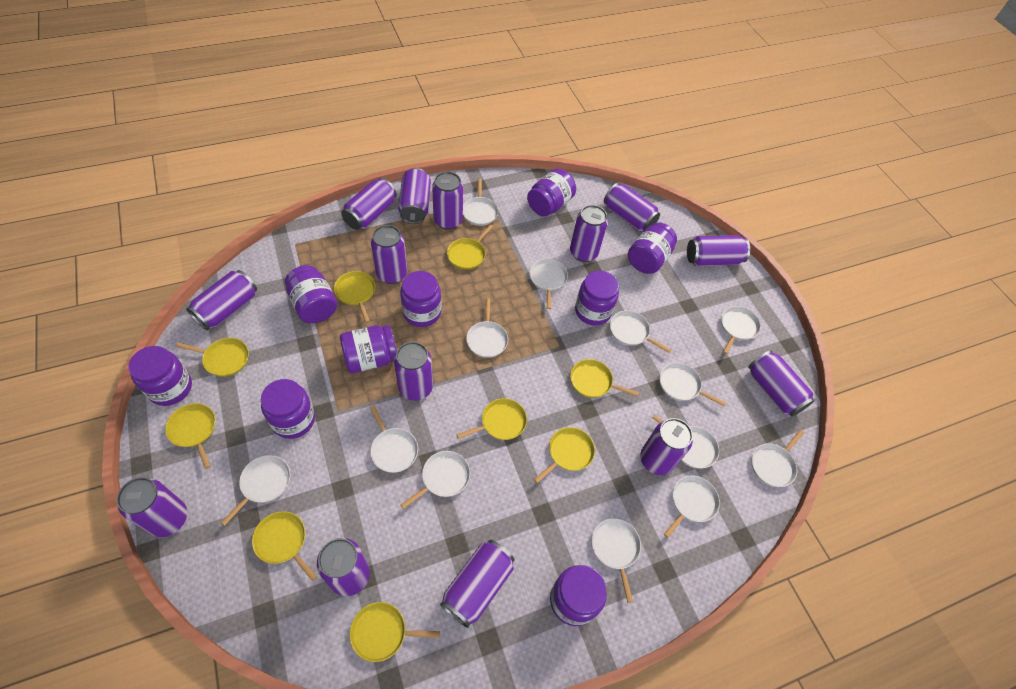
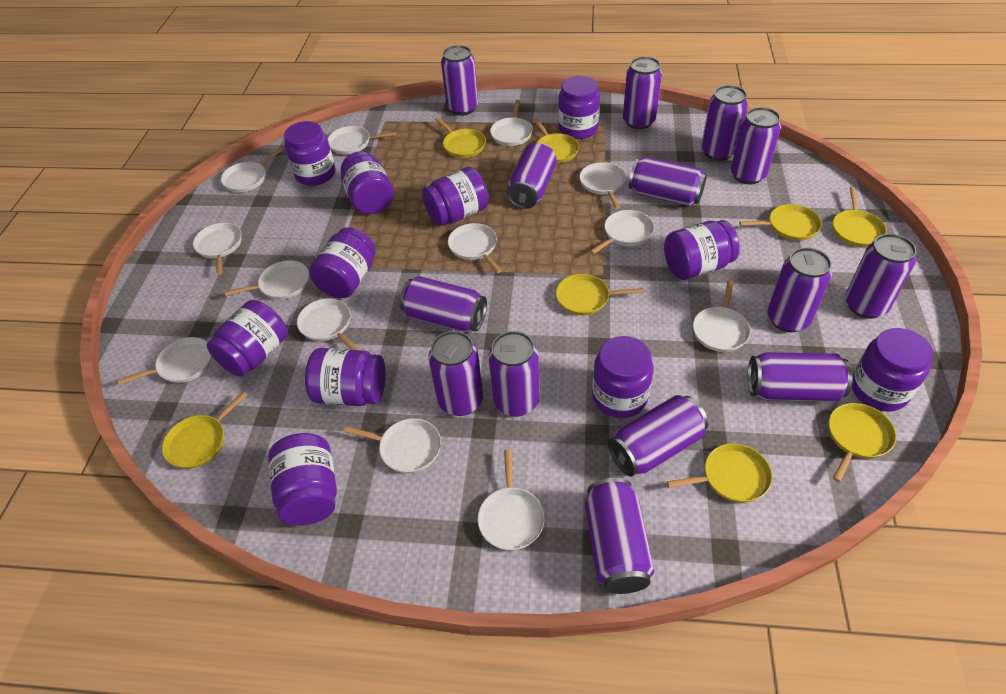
purple jar: [128,346,192,406] [261,379,315,439] [285,265,337,323] [340,325,397,373] [400,271,441,327] [527,168,576,217] [550,565,607,626] [575,271,619,326] [628,223,677,274] = 9 -> [207,300,288,377] [268,433,337,526] [284,121,335,186] [305,348,386,406] [309,227,376,298] [341,151,394,214] [422,167,489,226] [558,76,600,139] [592,336,654,418] [664,220,740,280] [852,328,933,412] = 11
yellow pan: [165,403,216,469] [176,338,249,377] [252,511,317,581] [334,271,375,323] [350,602,440,662] [447,225,493,270] [456,398,527,440] [534,427,595,483] [570,359,639,398] = 9 -> [162,391,247,469] [435,117,486,158] [533,118,579,163] [556,274,644,315] [667,443,772,503] [739,204,822,241] [829,403,896,482] [833,187,887,247] = 8

